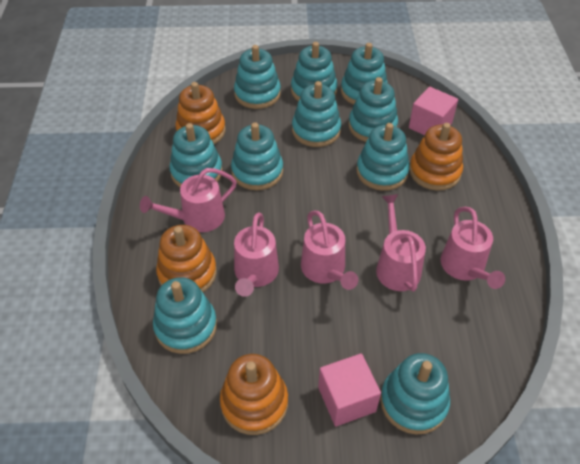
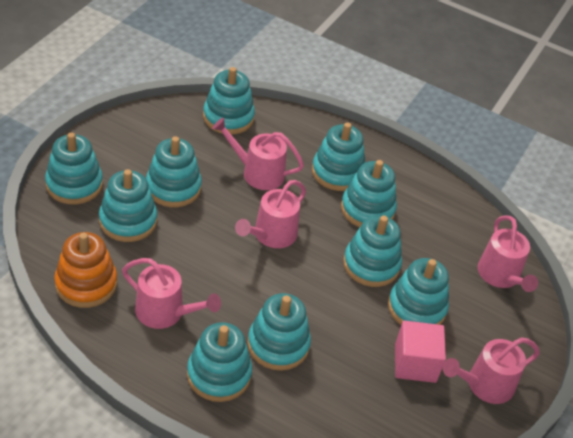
orange stacking toy: [156,225,217,292] [175,82,226,144] [220,354,288,435] [409,123,463,191] = 4 -> [54,232,117,308] = 1
pink cube: [318,353,381,427] [409,86,458,136] = 2 -> [395,320,446,383] = 1

